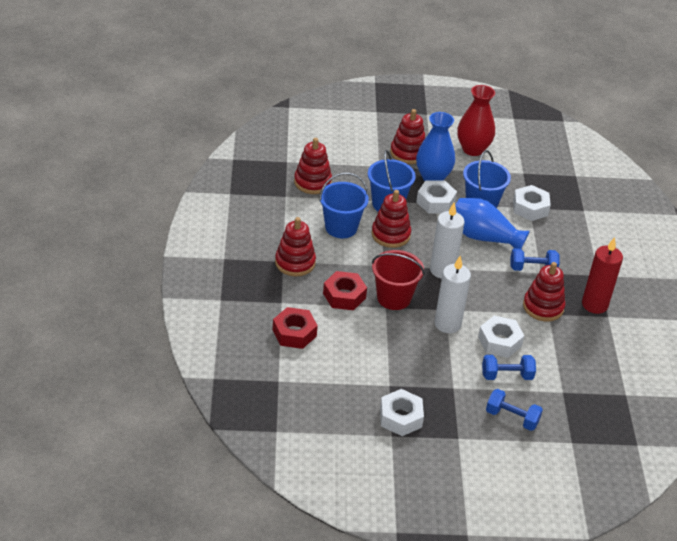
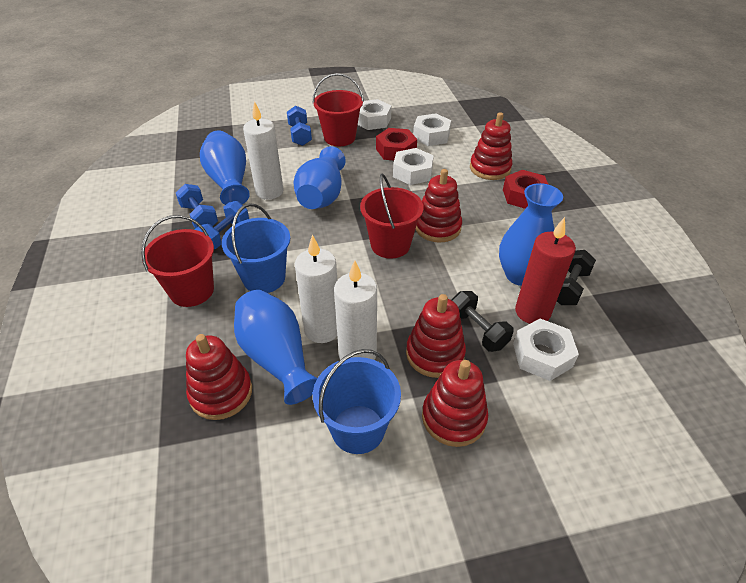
black dumbbell: none = 0 -> [452,291,514,352] [557,250,596,305] = 2
blue bucket: [319,172,369,238] [368,150,416,212] [463,150,511,208] = 3 -> [222,203,290,293] [313,349,401,454] = 2
blue vase: [416,112,455,181] [455,198,530,248] = 2 -> [200,131,250,205] [234,290,317,405] [294,146,346,209] [499,183,563,286] = 4
red bucket: [372,250,425,310] = 1 -> [141,215,214,307] [313,73,364,146] [360,174,424,259] = 3
red vase: [457,85,495,156] = 1 -> none = 0
white candle: [430,203,465,278] [434,256,471,333] = 2 -> [243,101,284,200] [295,235,337,343] [334,260,377,360] = 3

